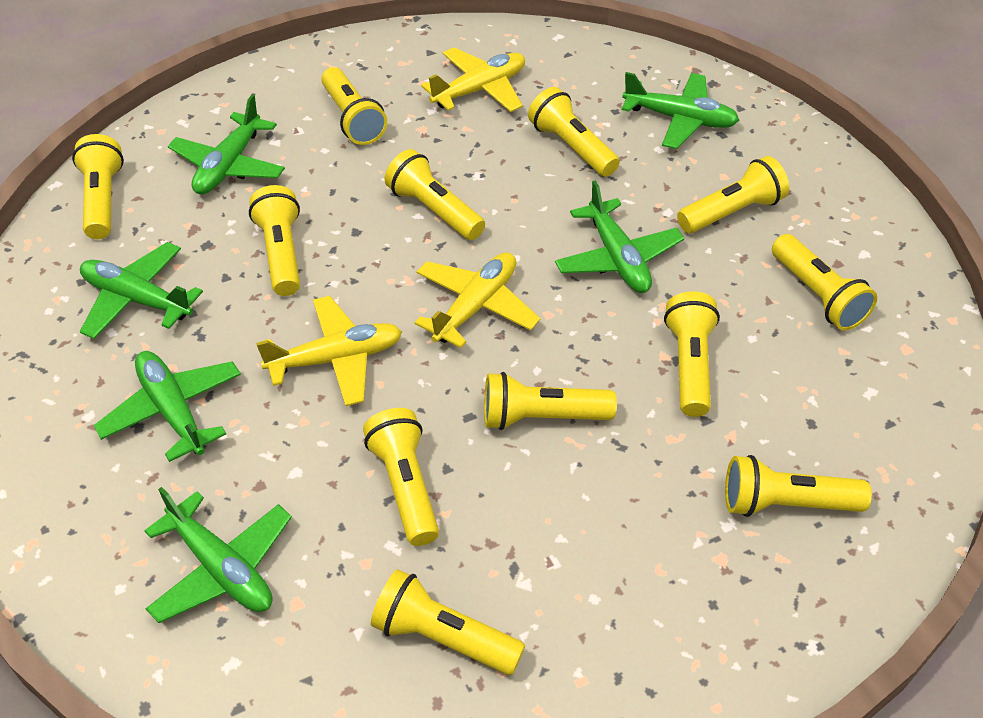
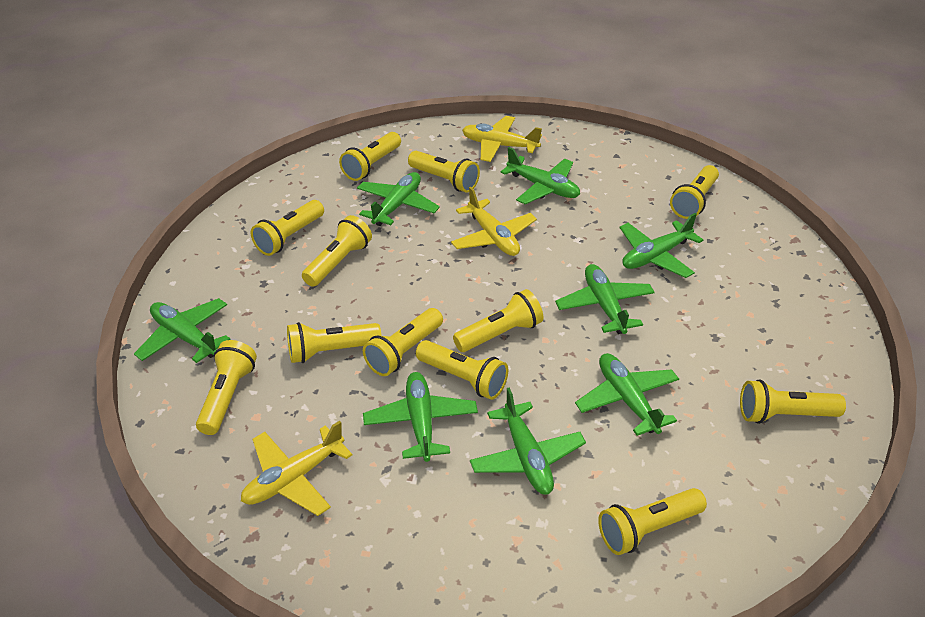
green plane: [80,242,203,339] [93,351,241,462] [144,487,292,623] [168,94,285,195] [555,181,684,293] [621,72,739,149] = 6 -> [134,298,231,363] [357,172,440,226] [363,372,478,462] [470,388,586,495] [501,147,580,204] [555,264,655,334] [575,353,679,436] [619,213,703,278] = 8

